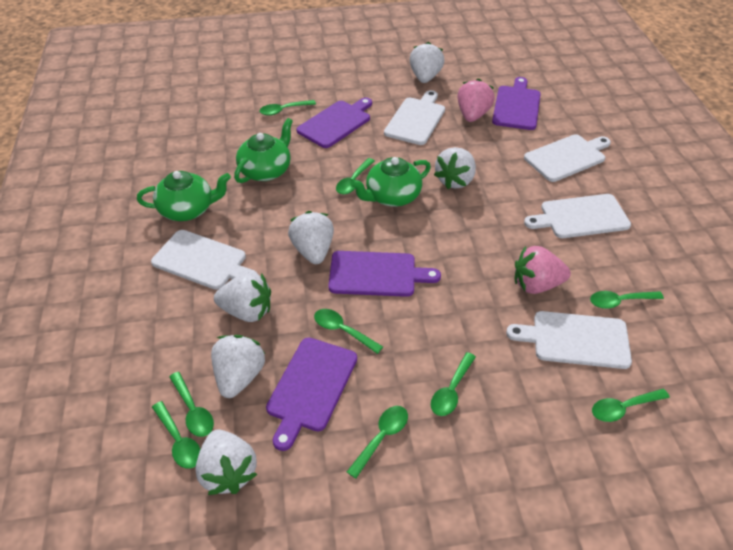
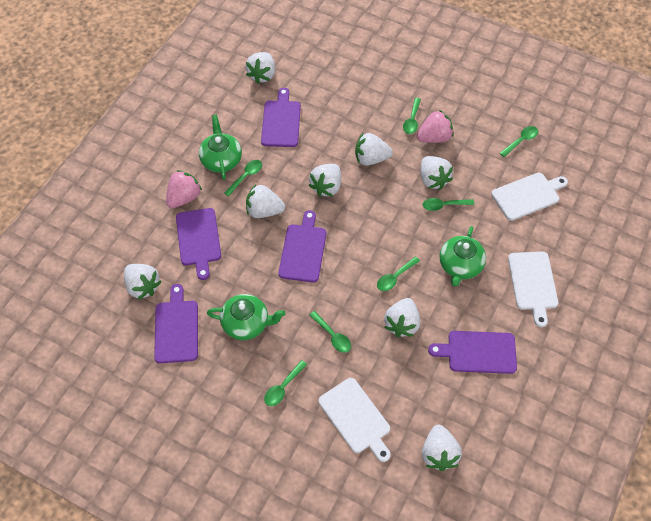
green spoon: [152,401,200,469] [169,372,214,437] [259,100,316,116] [314,309,383,354] [336,158,375,195] [347,406,408,479] [431,352,476,416] [590,291,664,309] [592,389,670,422] = 9 -> [224,160,262,197] [264,360,307,406] [309,311,351,353] [377,257,420,291] [403,98,421,134] [423,198,474,211] [500,126,538,157] = 7
purple cutting board: [266,337,357,451] [296,97,372,148] [328,251,441,297] [492,77,541,130] = 4 -> [154,284,198,363] [176,208,221,280] [261,88,301,147] [278,210,326,282] [428,331,517,374] = 5
white cutting board: [151,230,258,290] [384,90,445,145] [506,311,632,369] [524,134,611,182] [524,194,631,238] = 5 -> [318,378,391,462] [491,173,568,221] [508,252,558,327] = 3
white strawberry: [195,429,258,495] [211,335,265,398] [214,272,271,322] [288,211,334,264] [410,42,444,83] [434,147,476,189] = 6 -> [124,264,162,300] [245,52,275,84] [246,184,285,218] [308,164,341,197] [355,133,393,166] [384,298,420,337] [421,156,453,190] [422,425,462,471] = 8

